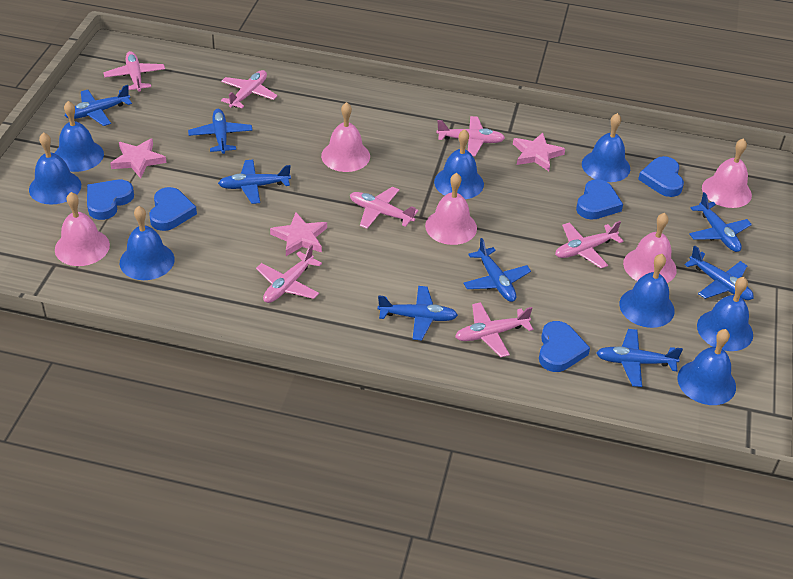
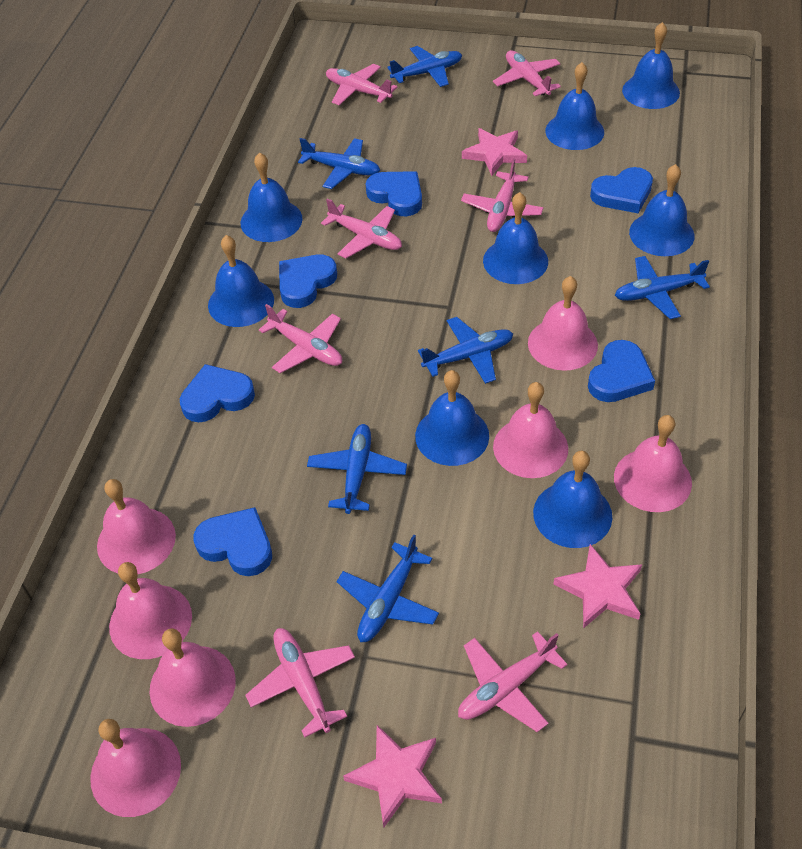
blue heart: [87,180,134,220] [149,187,197,231] [539,321,590,372] [576,179,623,220] [638,156,684,197] = 5 -> [180,364,255,422] [194,507,272,576] [279,255,337,308] [366,171,422,216] [588,340,655,402] [590,167,653,214] = 6
blue plane: [65,85,132,126] [188,109,253,154] [218,160,291,204] [378,286,458,340] [463,238,531,302] [596,329,683,387] [684,245,754,300] [689,192,752,252] = 8 -> [298,138,380,189] [307,424,407,514] [337,534,439,642] [387,46,462,87] [418,317,513,384] [615,256,710,319] = 6
pink bell: [55,192,110,266] [321,102,370,172] [425,173,477,245] [623,213,677,283] [702,138,752,208] = 5 -> [90,719,181,817] [97,479,176,574] [109,562,192,659] [149,628,236,727] [493,382,568,478] [528,276,598,371] [614,415,692,512] = 7

